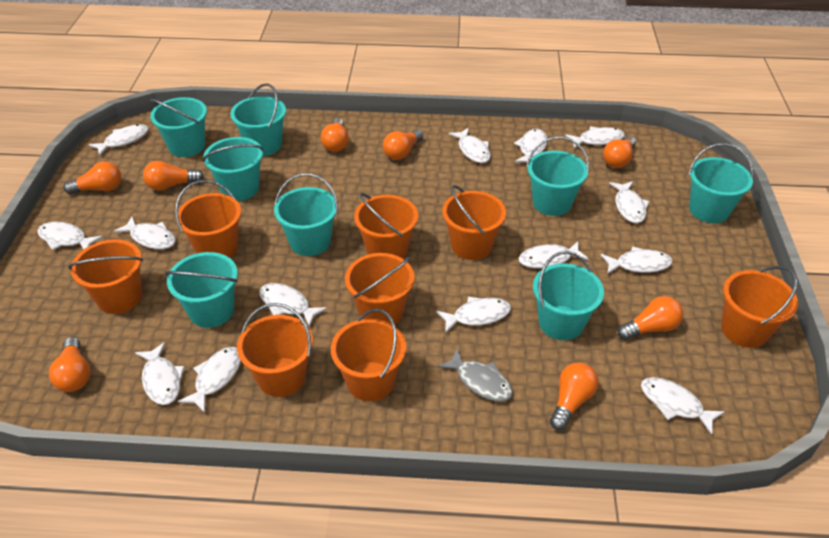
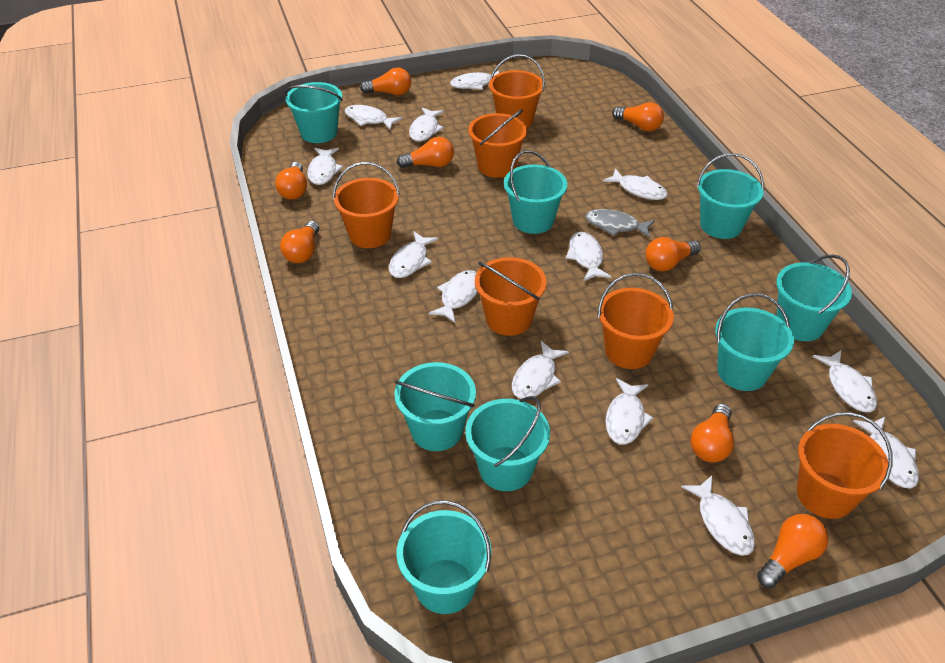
orange bucket: [68,239,143,314] [175,180,241,258] [237,303,313,397] [331,309,406,401] [345,253,414,324] [354,193,418,259] [442,185,506,260] [721,266,798,348] = 8 -> [333,162,400,248] [468,109,527,178] [475,257,547,336] [489,54,545,128] [598,273,674,369] [797,412,893,519] = 6
white fish: [38,222,103,251] [89,124,148,156] [114,216,176,249] [135,342,185,405] [178,347,241,413] [259,283,327,327] [436,297,511,333] [448,127,491,163] [514,129,548,162] [519,241,589,269] [565,127,625,149] [601,246,673,274] [609,181,649,223] [641,377,725,435] = 14 -> [307,148,343,185] [345,105,402,130] [389,231,438,278] [409,108,444,141] [428,270,477,323] [450,70,499,90] [512,341,569,399] [566,232,611,281] [603,168,668,200] [606,378,653,445] [681,476,755,556] [813,351,877,412] [853,417,919,488] = 13

